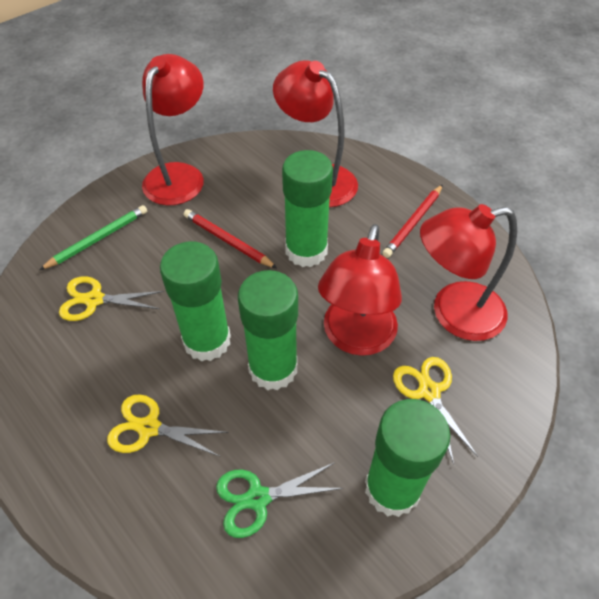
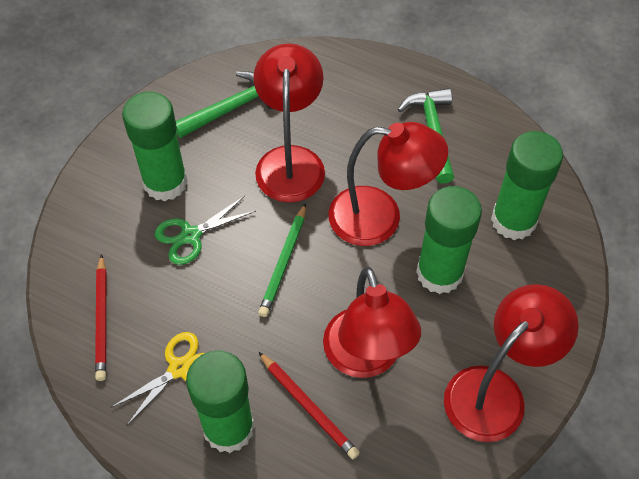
green hammer: none = 0 -> [176,71,272,138] [398,88,454,184] = 2
yellow scissors: [59,276,164,321] [107,394,229,456] [393,357,478,464] = 3 -> [111,332,205,426] = 1

